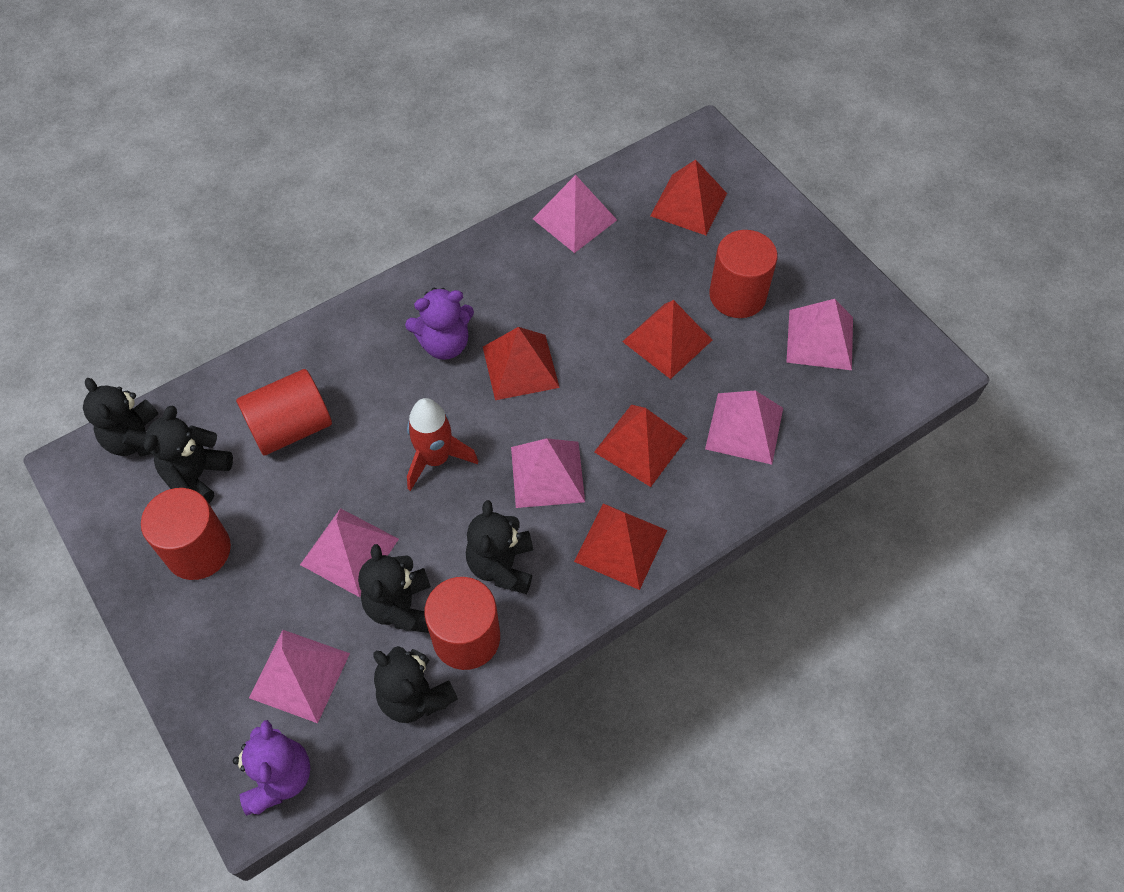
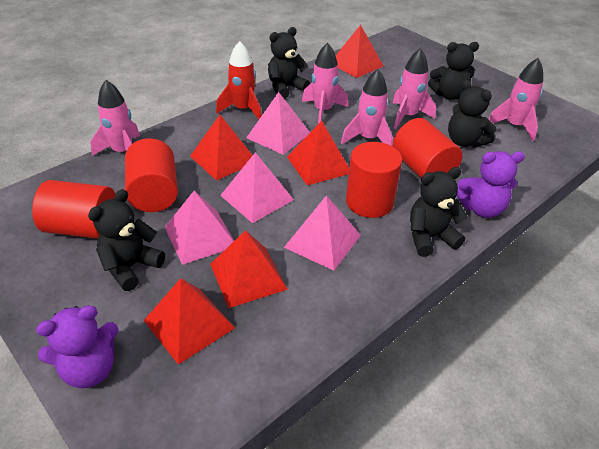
pink pyramid: [249,630,350,723] [300,508,399,597] [511,438,585,508] [533,175,617,253] [705,390,783,465] [786,299,853,370] = 6 -> [165,191,234,265] [220,152,294,223] [246,92,310,155] [284,195,361,271] = 4
pink rocket: none = 0 -> [90,80,140,156] [302,43,348,124] [341,69,393,146] [393,48,436,129] [488,58,543,141] = 5

